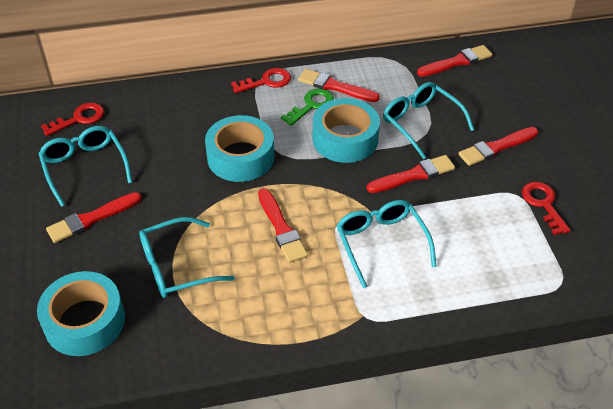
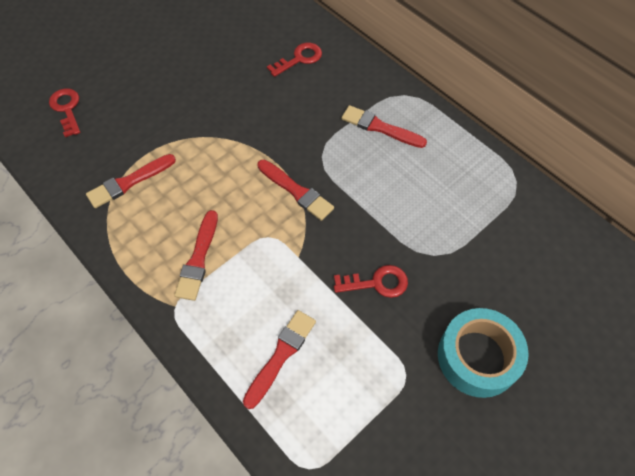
green key: [281,88,334,126] = 1 -> none = 0
red brush: [46,192,142,243] [258,188,308,263] [298,69,380,102] [367,155,455,193] [417,45,492,77] [459,127,538,166] = 6 -> [86,154,176,208] [174,210,218,301] [243,310,316,409] [257,160,334,221] [341,105,427,148] = 5
turquoise glasses: [39,126,133,207] [139,217,235,298] [336,200,437,288] [383,82,474,159] = 4 -> none = 0
turquoise tape: [37,271,125,356] [205,115,274,182] [313,98,380,163] = 3 -> [438,308,529,398] = 1

